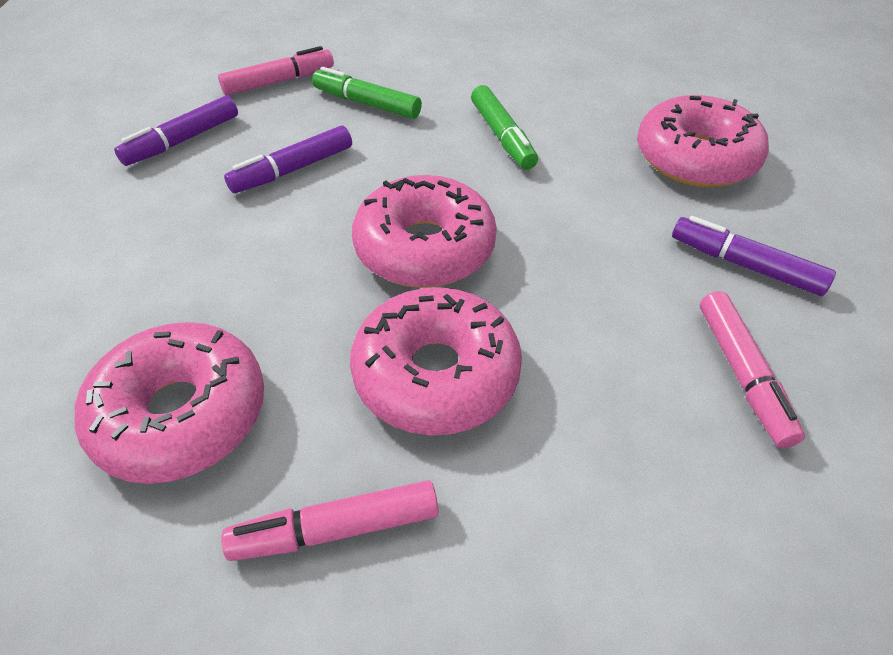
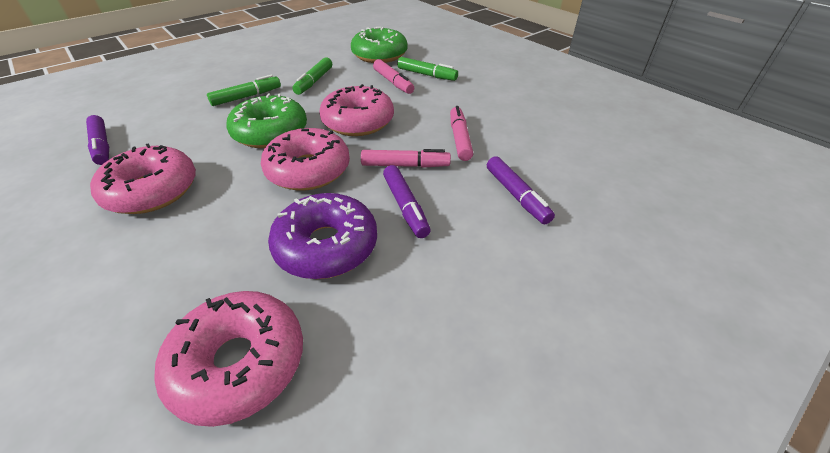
green donut: none = 0 -> [226,94,307,148] [351,27,407,63] = 2
green marker: [312,67,422,119] [471,85,538,170] = 2 -> [207,74,281,106] [292,57,332,95] [397,57,458,81] = 3
purple donut: none = 0 -> [268,193,377,279] = 1

